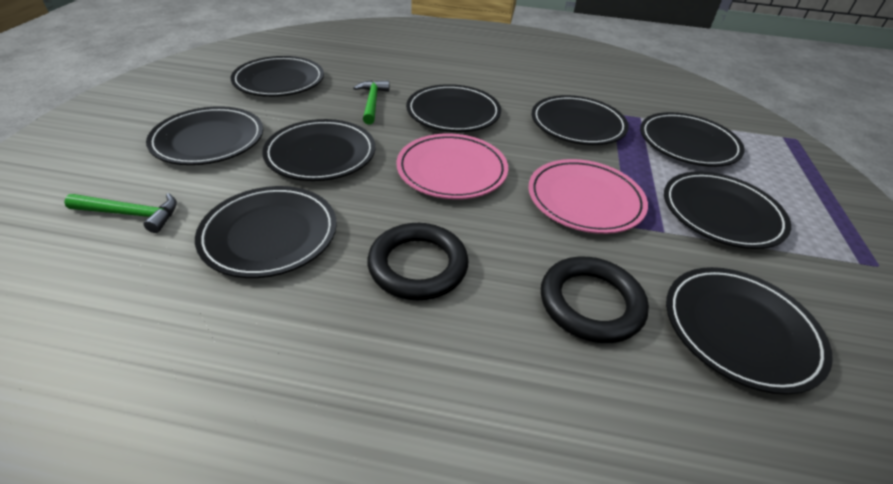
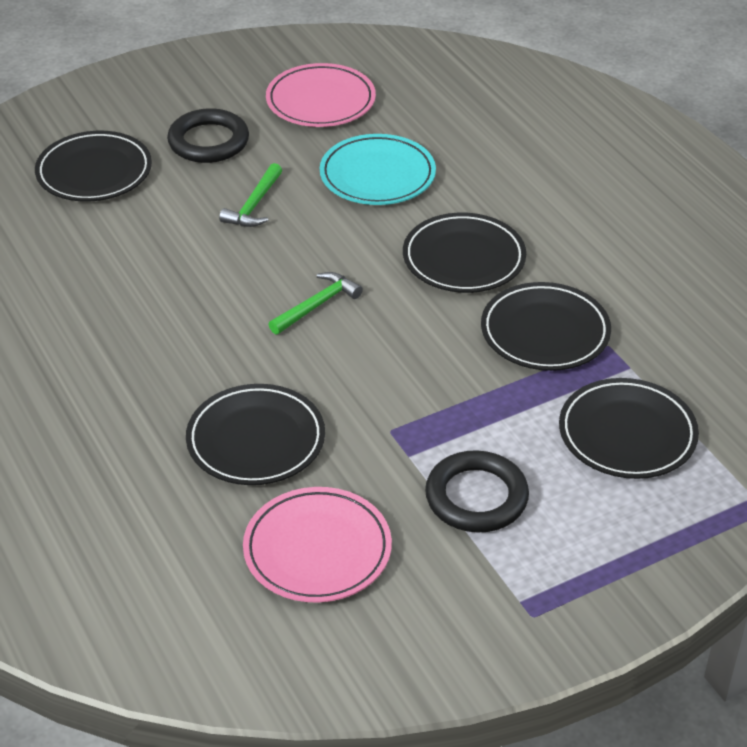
black plate: [146,106,263,165] [195,186,337,278] [231,56,324,97] [262,119,376,181] [406,84,501,132] [532,95,629,145] [640,112,745,167] [664,171,791,249] [666,267,833,395] = 9 -> [35,131,152,201] [186,384,325,485] [403,213,526,293] [481,282,611,371] [559,378,699,479] = 5
turquoise plate: none = 0 -> [320,134,436,205] = 1

